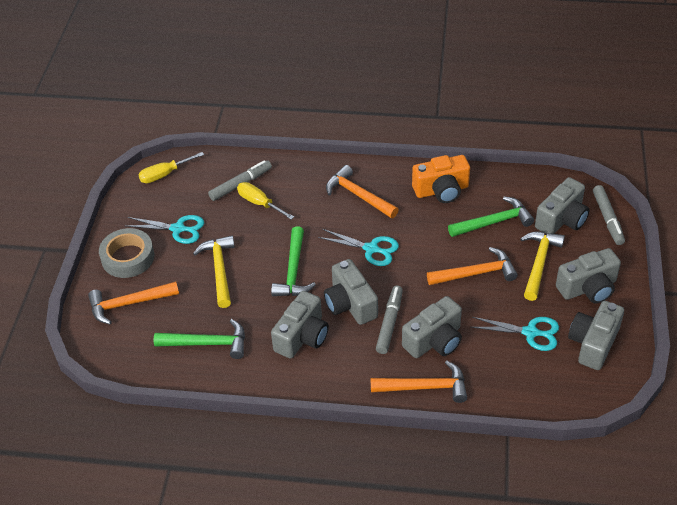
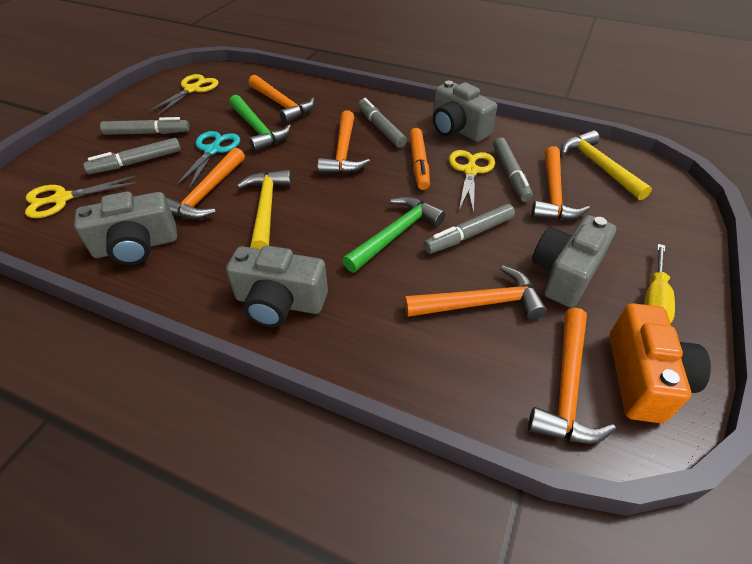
green hammer: [154,319,245,359] [271,226,316,296] [448,196,534,237] = 3 -> [229,95,291,152] [342,196,446,272] = 2
grey camera: [271,291,329,359] [324,259,378,325] [402,296,462,358] [535,177,589,234] [556,248,621,304] [568,301,624,370] = 6 -> [74,192,177,265] [226,246,328,327] [433,81,497,142] [532,215,617,308] = 4
grey marker: [208,160,272,201] [376,286,403,354] [593,185,625,245] = 3 -> [83,138,181,174] [100,117,190,135] [358,98,407,148] [424,204,515,254] [493,137,533,202] = 5
grey tape: [99,228,154,278] = 1 -> none = 0
orange hammer: [88,281,179,324] [326,165,399,218] [371,361,467,403] [427,247,518,285] = 4 -> [166,147,245,219] [249,75,315,124] [318,110,370,174] [404,266,547,320] [528,308,616,444] [531,146,590,220] = 6
orange marker: none = 0 -> [409,128,430,190] = 1
turquoise scissors: [126,215,204,244] [318,229,399,266] [471,317,559,351] = 3 -> [176,131,240,189] = 1
yellow scissors: none = 0 -> [25,176,136,218] [148,74,219,115] [449,150,495,214] = 3
yellow screwdriver: [138,152,204,183] [237,182,294,220] = 2 -> [644,244,675,323] = 1

